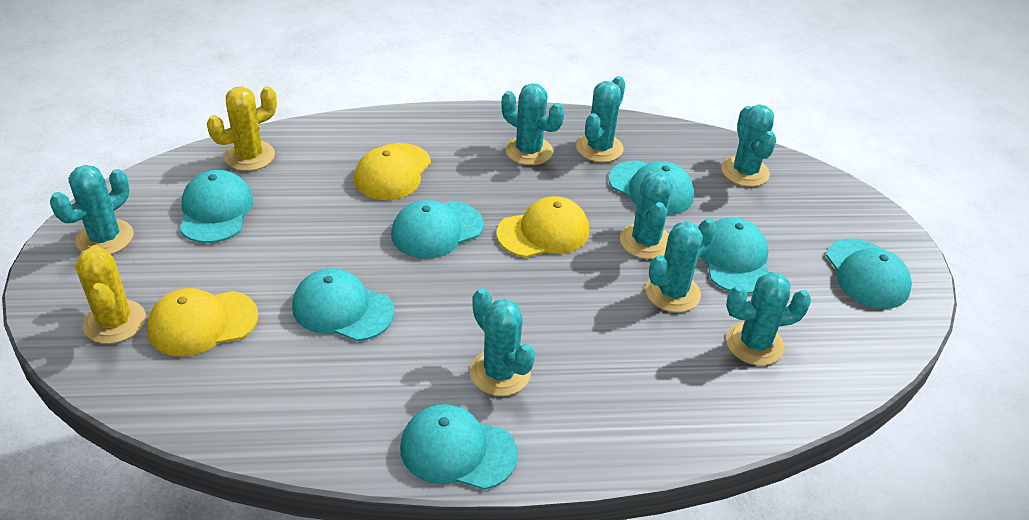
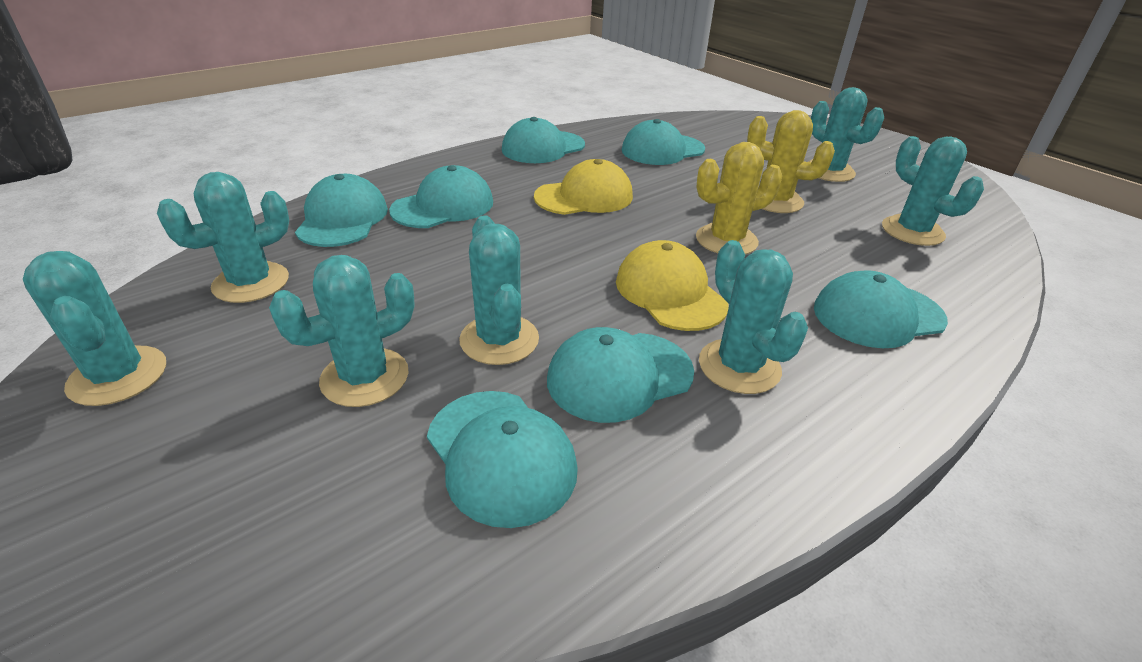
turquoise cactus: [50,165,134,254] [470,288,535,396] [502,83,564,165] [576,76,626,162] [620,171,673,259] [645,218,717,312] [721,104,776,187] [726,272,811,366] = 8 -> [23,251,166,406] [157,172,289,303] [269,255,415,407] [459,215,539,365] [699,240,808,394] [808,87,884,182] [882,136,984,246] = 7
yellow cap: [147,288,258,357] [354,143,431,200] [497,196,589,258] = 3 -> [534,159,633,215] [616,240,729,331] = 2

